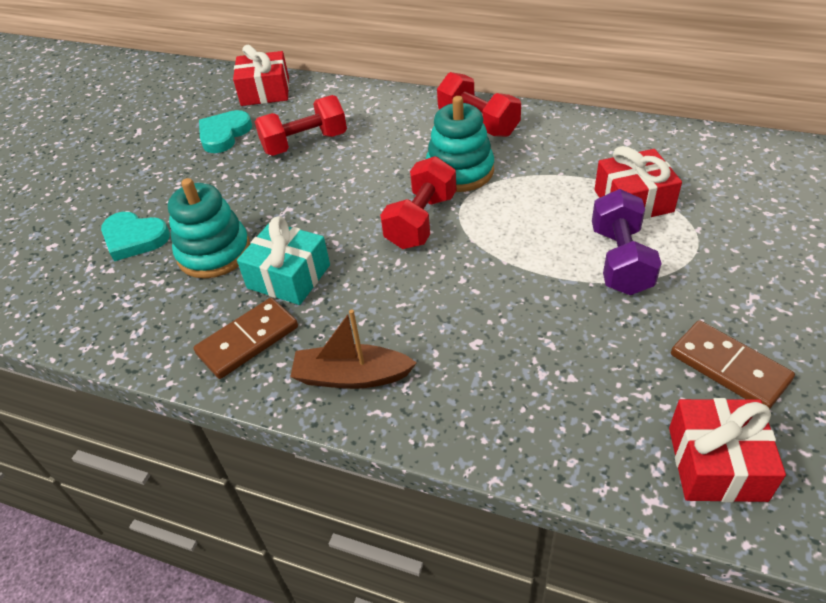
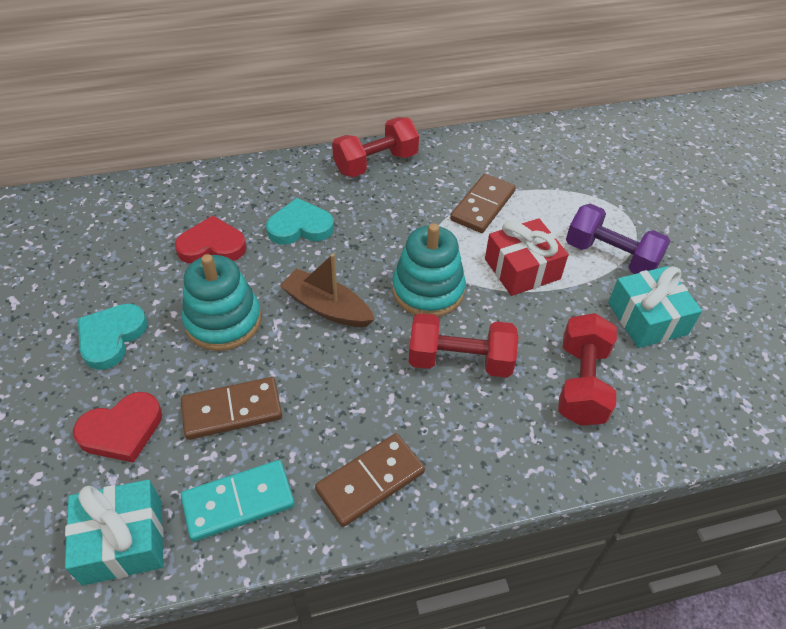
brown domino: [194,298,298,379] [671,320,795,409] = 2 -> [181,377,282,440] [315,433,425,527] [450,174,516,233] = 3
red gift: [233,45,289,106] [594,146,682,219] [669,398,786,502] = 3 -> [485,218,568,296] = 1
red heart: none = 0 -> [73,392,162,463] [175,215,247,263] = 2
turquoise domino: none = 0 -> [181,460,295,542] = 1
turquoise gift: [237,216,330,305] = 1 -> [65,479,164,586] [608,266,702,348] = 2

